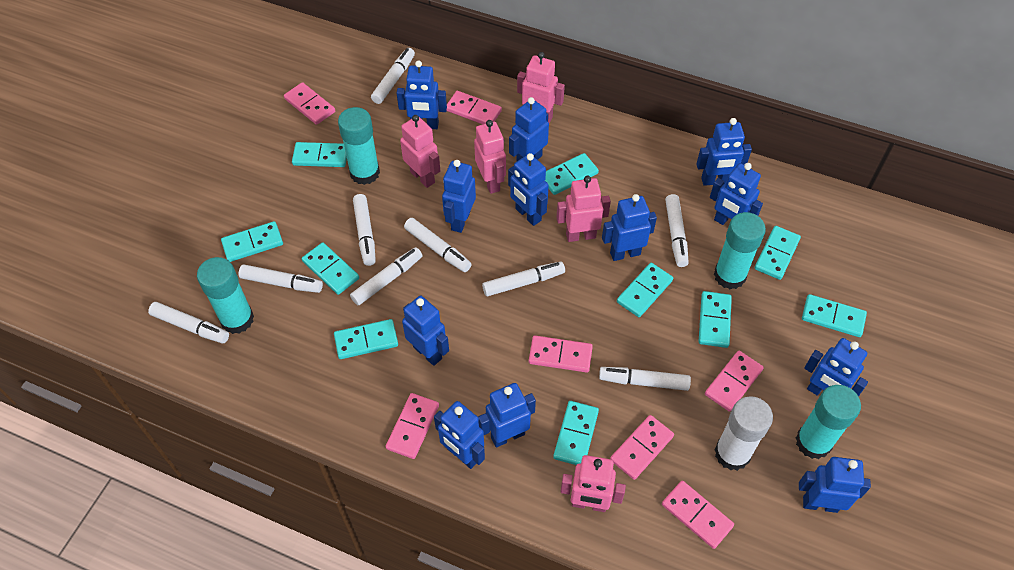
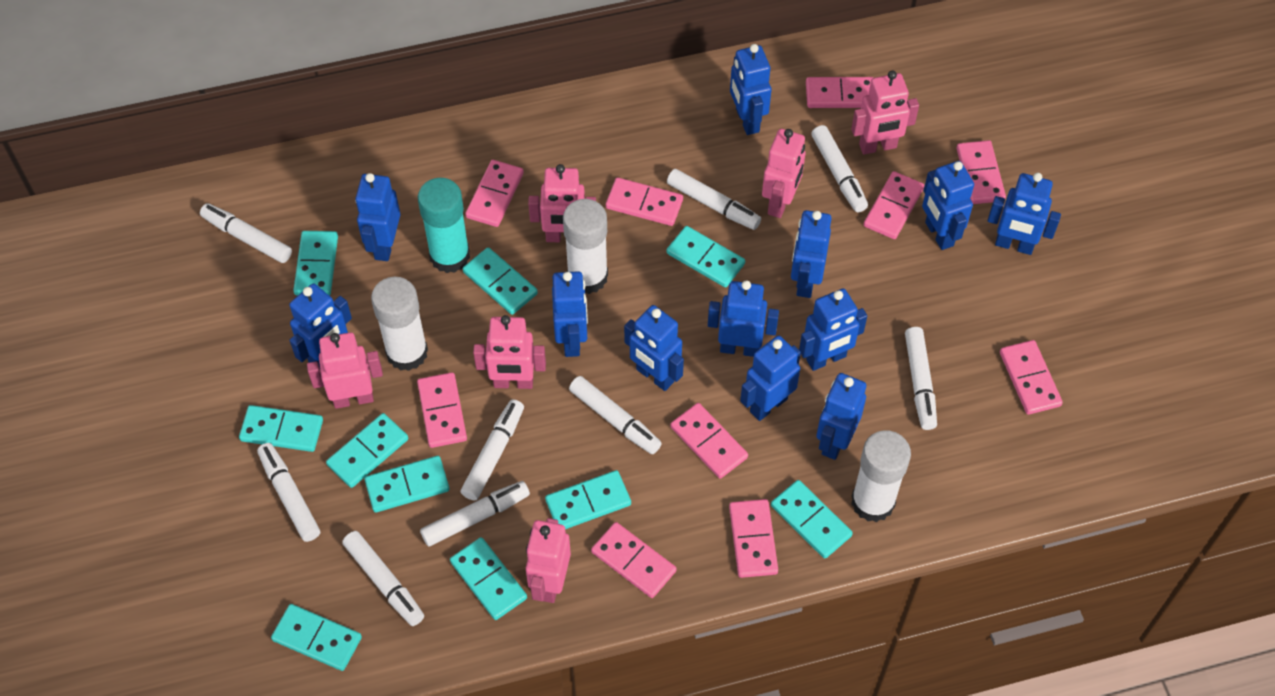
pink domino: [284,82,335,125] [385,393,439,459] [447,91,502,124] [529,336,593,373] [610,415,674,480] [662,481,734,549] [705,351,764,412] = 7 -> [417,372,467,448] [465,160,524,227] [591,522,676,598] [606,178,683,226] [670,403,748,479] [729,499,778,578] [806,77,874,108] [864,171,924,239] [956,140,1006,204] [1000,340,1063,415] = 10
pink robot: [400,115,440,188] [474,120,506,194] [517,52,565,123] [556,176,611,242] [561,455,626,512] = 5 -> [307,332,383,409] [473,315,546,389] [526,518,571,603] [528,164,596,242] [762,129,805,218] [851,71,919,155] = 6
turquoise glue stick: [197,257,254,334] [338,107,380,185] [714,212,766,289] [796,385,861,459] = 4 -> [418,178,470,273] = 1
white glue stick: [715,396,773,471] = 1 -> [371,277,428,371] [563,199,608,294] [851,430,911,522] = 3

